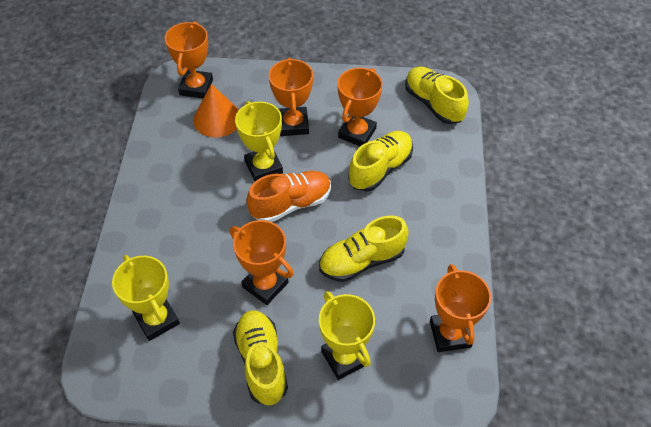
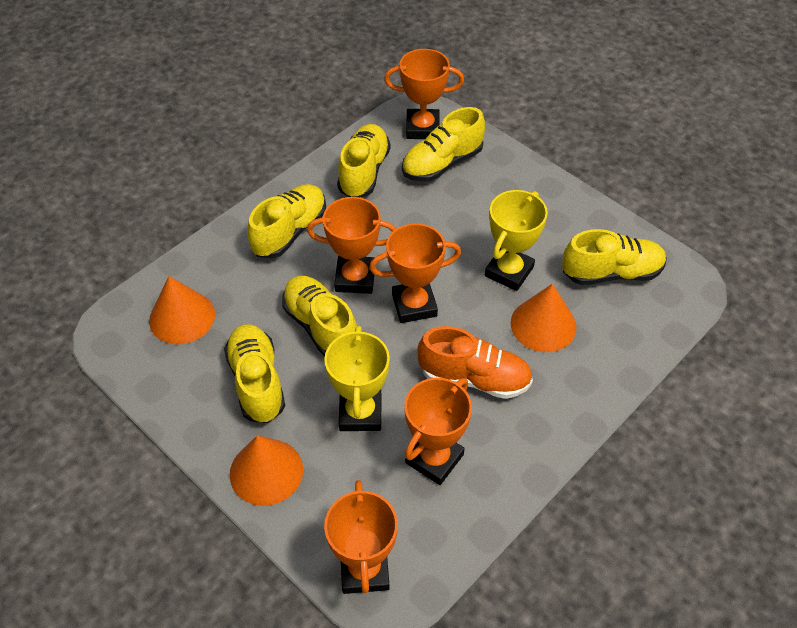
orange cone: [193,84,239,138] = 1 -> [149,276,215,344] [230,436,303,506] [511,284,577,352] = 3
yellow shoe: [233,310,288,405] [319,215,409,282] [348,131,413,192] [405,67,469,124] = 4 -> [224,324,285,423] [247,184,326,258] [282,276,357,357] [337,124,391,197] [402,107,485,182] [562,229,667,285] = 6
yellow trophy: [112,255,180,341] [235,101,283,181] [319,291,375,380] = 3 -> [324,326,390,431] [485,190,548,291] = 2

